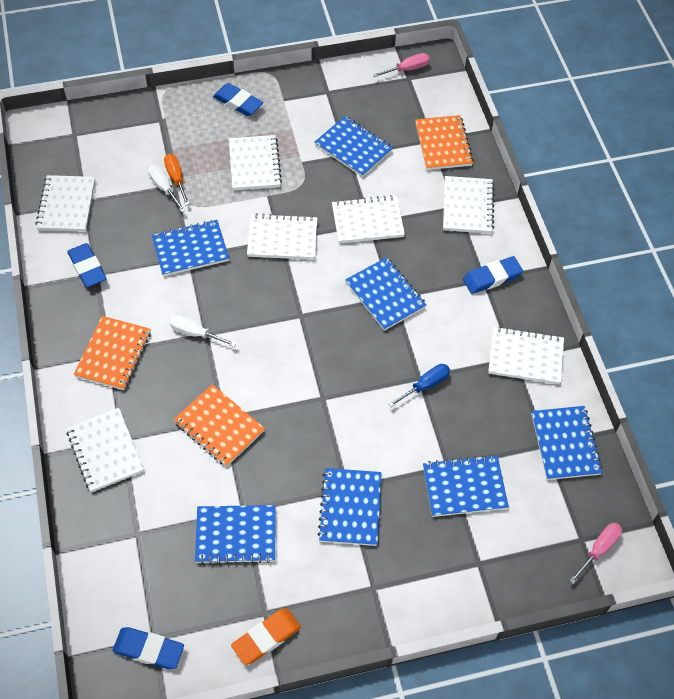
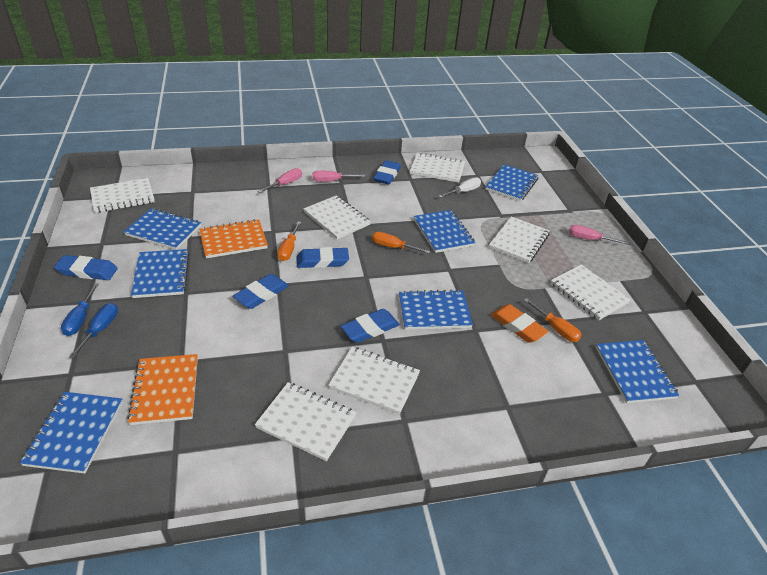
blue eraser: [67,243,107,287] [112,627,184,669] [213,83,264,116] [463,256,523,294] = 4 -> [54,255,118,280] [233,274,289,309] [297,247,349,268] [341,309,400,343] [373,160,401,185] = 5
blue screwdriver: [388,364,450,407] = 1 -> [61,283,99,336] [69,303,118,359] = 2
orange notebook: [73,316,151,390] [173,384,265,467] [415,115,474,170] = 3 -> [127,354,198,425] [200,219,268,259] = 2
orange screwdriver: [164,154,190,205] = 1 -> [277,222,301,261] [372,232,430,254] [524,298,581,342] = 3
pink screwdriver: [373,53,430,77] [569,523,622,584] = 2 -> [258,168,302,193] [312,171,365,182] [569,225,629,245] = 3
white screwdriver: [148,165,186,212] [169,315,237,347] = 2 -> [439,177,481,198] = 1

